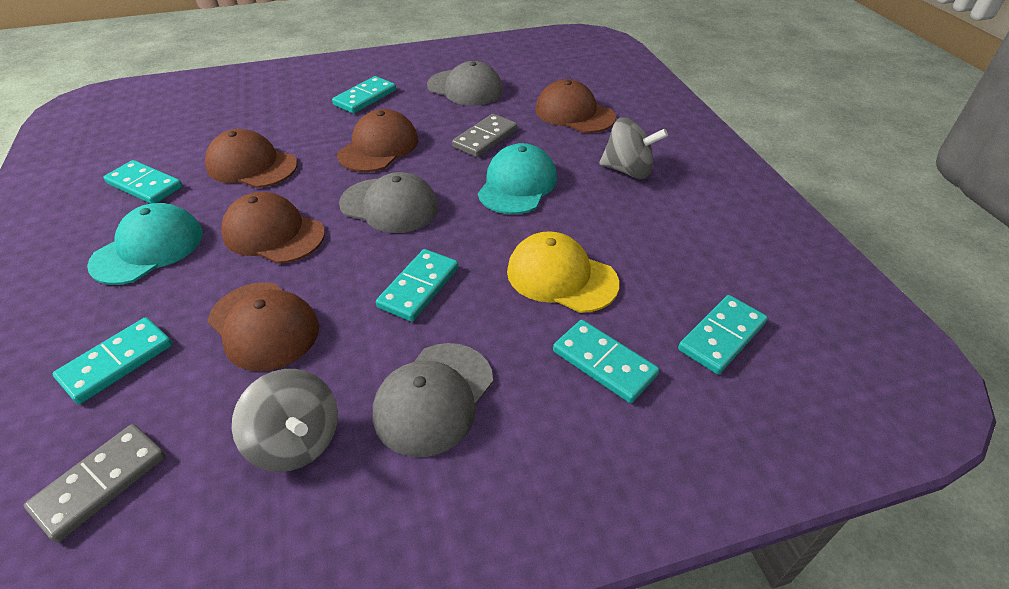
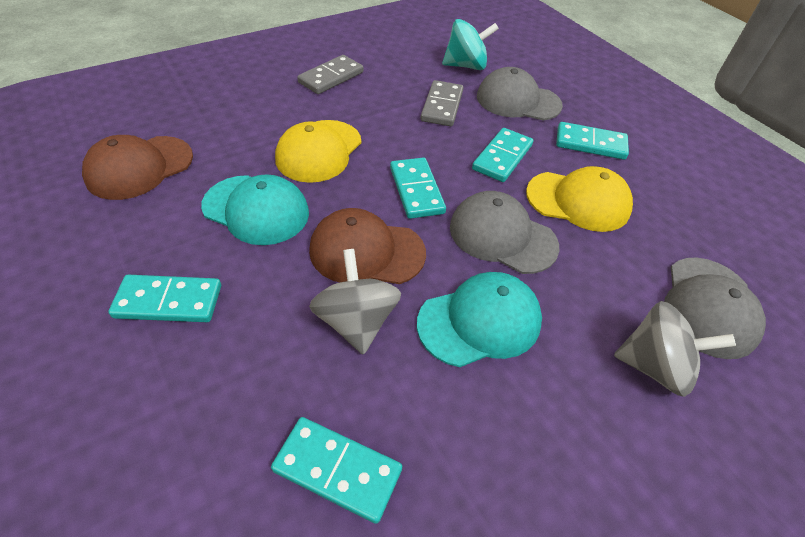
brown cap: [205,129,297,188] [208,282,319,371] [221,192,325,264] [337,109,418,172] [535,79,616,133] = 5 -> [82,135,193,200] [309,208,426,284] = 2
turquoise domino: [52,317,172,404] [103,160,182,204] [332,76,396,113] [376,249,458,322] [553,320,659,403] [678,295,768,374] = 6 -> [108,275,221,322] [271,417,402,524] [390,157,446,219] [472,128,533,182] [556,122,629,160] = 5
turquoise spinning top: none = 0 -> [442,19,499,70] = 1
yellow cap: [507,231,619,313] = 1 -> [275,120,361,183] [526,166,633,232] = 2

